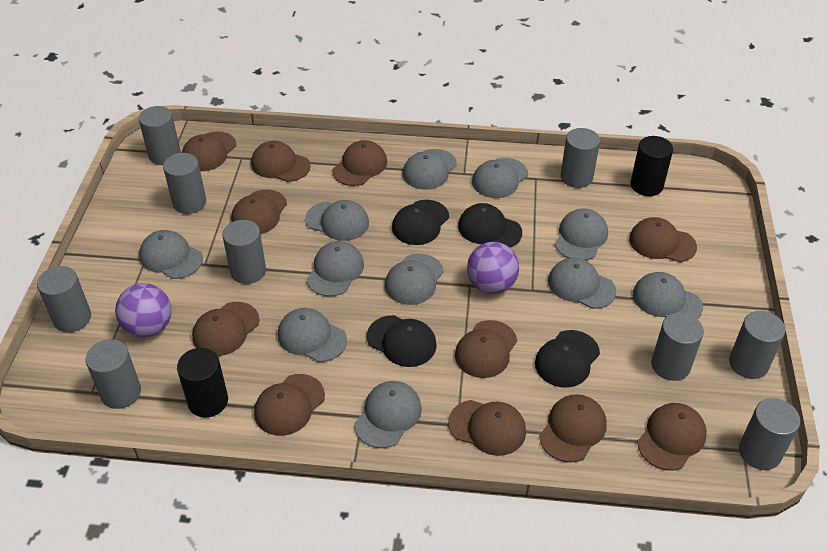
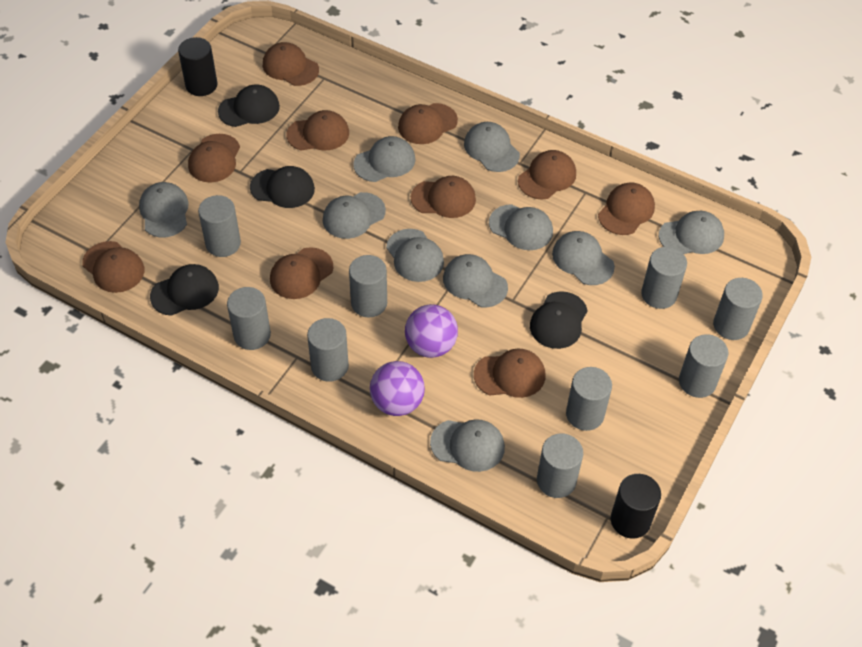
brown cap: [182,131,236,171] [192,302,260,356] [231,190,287,234] [251,141,310,182] [254,374,325,436] [333,140,387,186] [448,400,526,456] [455,320,517,378] [539,394,607,463] [629,217,697,262] [637,403,707,471] = 11 -> [82,241,144,293] [188,134,240,183] [263,42,319,86] [270,247,333,299] [286,110,349,151] [398,103,458,144] [411,176,476,218] [474,349,545,398] [518,150,576,199] [598,183,655,235] = 10
grey cap: [139,230,203,279] [278,308,347,362] [305,200,369,241] [306,241,364,296] [354,381,422,448] [385,254,444,305] [403,149,457,190] [472,158,528,198] [548,258,616,309] [555,208,608,260] [633,272,703,319] = 11 -> [139,182,189,238] [323,192,386,239] [353,136,415,182] [386,229,444,282] [430,419,505,472] [443,254,508,308] [464,122,520,172] [489,204,553,250] [552,231,615,285] [659,211,724,254] = 10

